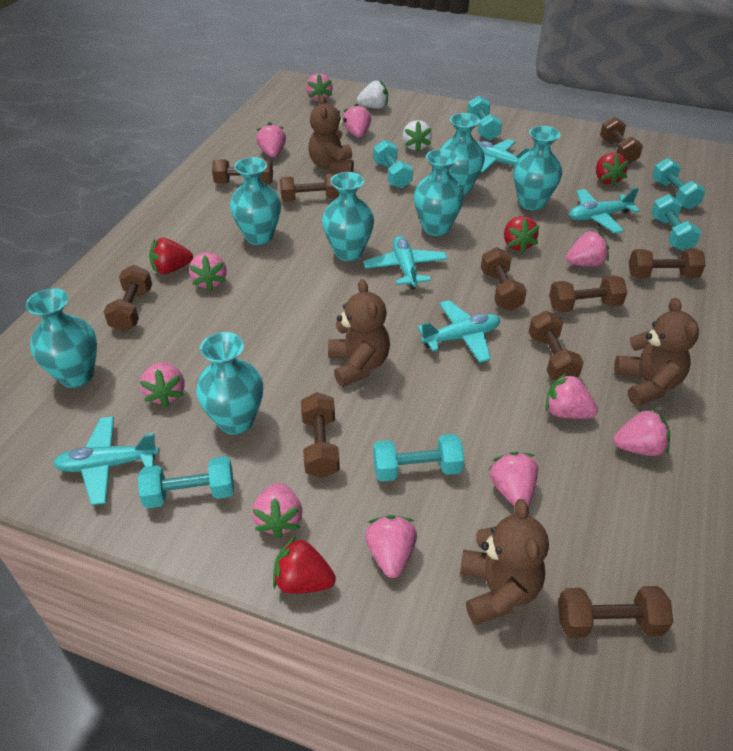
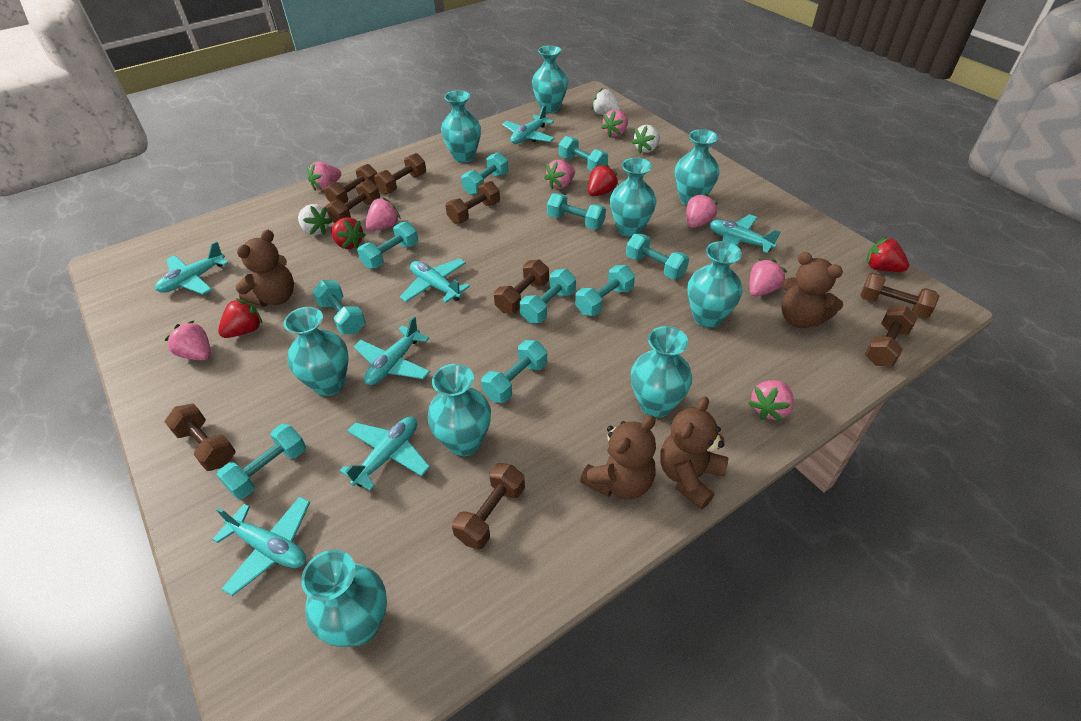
brown dumbbell: [104,265,152,331] [212,159,273,184] [280,173,339,202] [301,392,340,478] [481,247,527,311] [529,311,584,380] [549,275,627,312] [558,586,673,638] [600,117,643,164] [629,249,705,278] = 10 -> [164,403,236,471] [324,164,377,204] [326,180,380,223] [374,153,426,195] [445,181,500,224] [452,463,525,550] [494,259,549,313] [860,273,939,318] [865,306,918,366] = 9
pink strawberry: [140,362,185,407] [189,252,226,291] [252,483,303,539] [256,122,286,157] [306,73,333,102] [343,104,371,138] [365,515,417,578] [489,452,538,506] [546,373,598,419] [566,230,609,266] [613,409,670,456] = 11 -> [164,321,211,360] [307,162,341,191] [365,197,401,231] [544,160,575,189] [601,109,628,138] [686,193,718,228] [748,380,794,421] [750,259,787,296] = 8
turquoise dumbbell: [138,456,234,508] [373,140,413,189] [373,434,464,482] [467,96,502,141] [651,194,701,251] [652,158,706,210] = 6 -> [217,424,306,499] [312,280,366,334] [357,222,418,269] [461,152,508,195] [481,340,547,403] [520,269,576,323] [547,193,606,230] [559,136,608,171] [575,265,635,316] [626,234,689,279] = 10
turquoise plane: [53,416,159,505] [363,236,448,290] [417,300,500,363] [477,139,531,172] [569,188,640,233] = 5 -> [155,241,228,295] [212,496,310,596] [340,417,430,491] [354,316,430,385] [400,258,470,303] [502,105,555,144] [710,214,780,253] = 7
turquoise vase: [26,288,97,388] [196,332,263,435] [230,157,281,245] [322,172,374,261] [414,149,464,236] [441,113,485,195] [513,126,562,210] = 7 -> [284,307,349,396] [301,550,387,647] [427,364,491,456] [441,90,481,163] [532,45,568,113] [610,158,657,237] [631,326,692,418] [675,129,720,205] [687,241,743,328] = 9
white strawberry: [357,81,388,109] [403,120,432,152] = 2 -> [298,204,332,235] [592,89,621,115] [632,125,660,153] = 3

